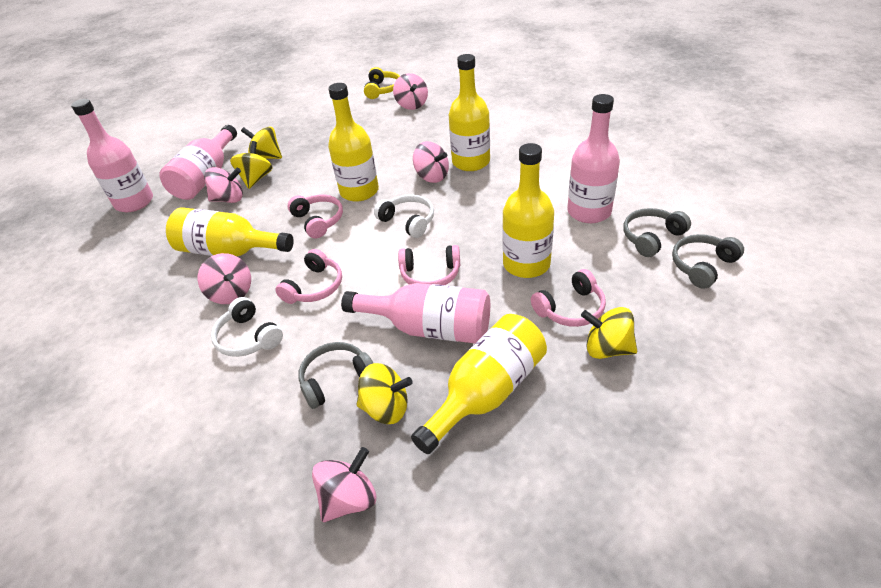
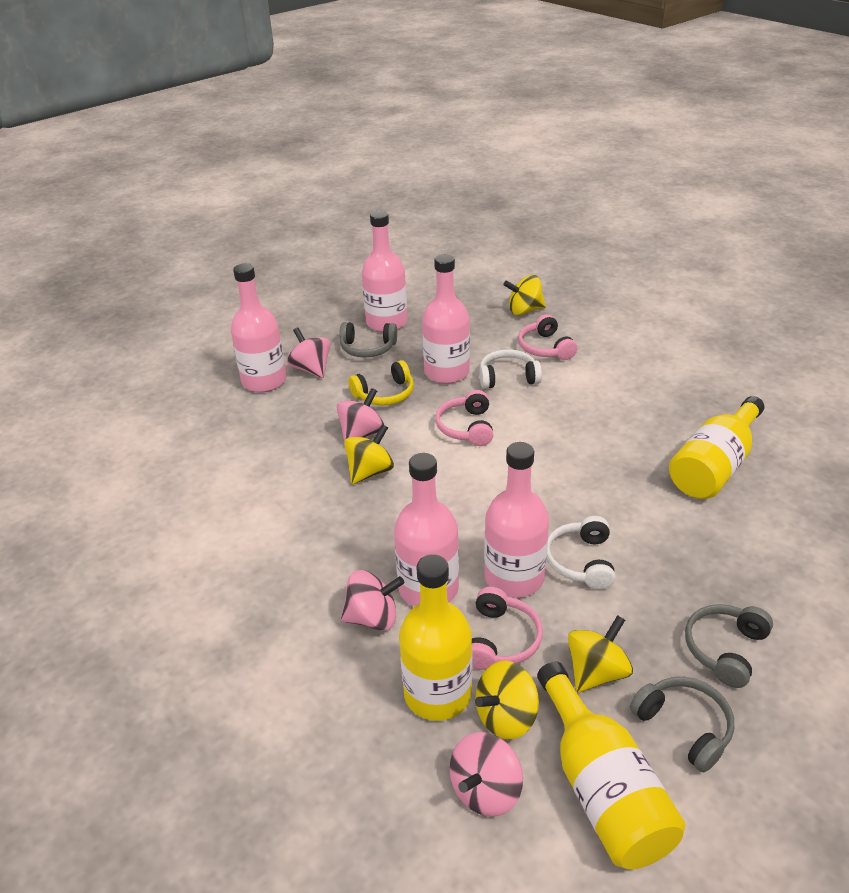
pink bottle: [71,99,153,212] [159,125,237,200] [341,283,490,343] [567,94,620,223] = 4 -> [231,263,287,392] [362,211,408,332] [394,453,459,607] [422,254,470,384] [484,442,549,598] = 5
pink headphones: [275,249,342,304] [288,195,343,238] [398,245,460,285] [531,269,606,327] = 4 -> [435,390,493,446] [472,587,543,670] [518,314,577,360] = 3
pink spinning top: [198,253,251,304] [204,167,243,203] [312,447,376,522] [393,73,428,110] [413,141,449,183] = 5 -> [287,328,331,378] [336,388,384,442] [341,570,404,631] [450,732,523,817] = 4
yellow bottle: [166,207,294,256] [328,83,379,202] [411,314,547,454] [449,54,490,171] [502,143,554,278] = 5 -> [399,554,472,721] [537,661,685,869] [669,396,764,499] = 3

